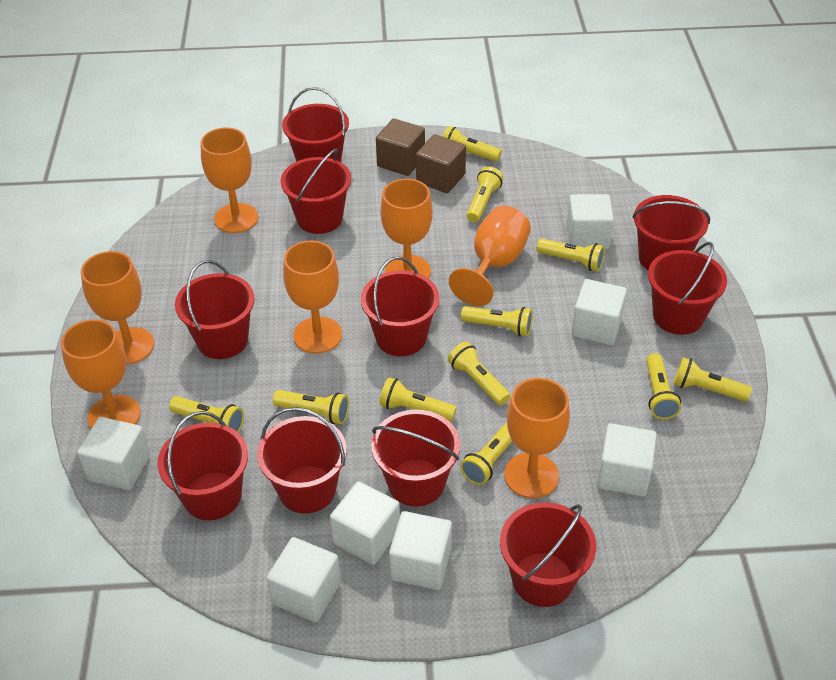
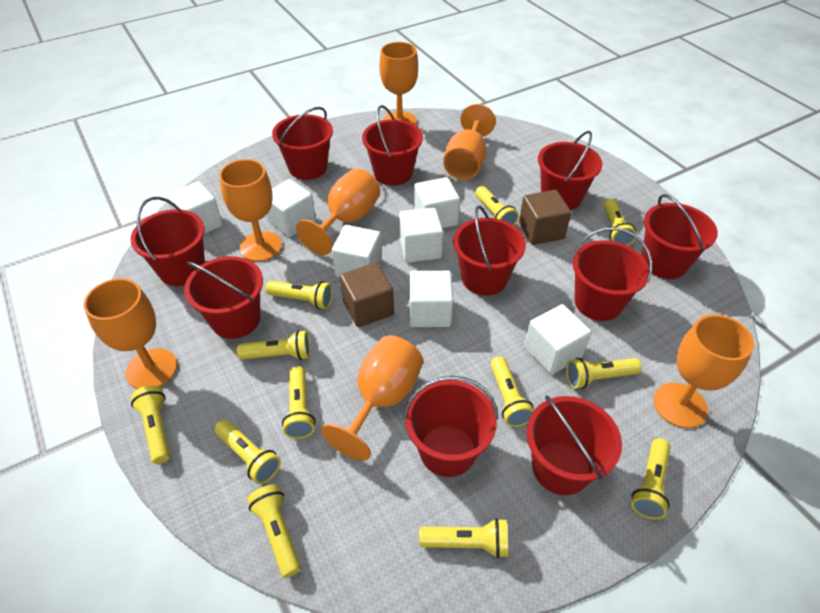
yellow flashlight: [169,396,244,433] [273,390,349,424] [379,377,457,422] [442,126,502,162] [448,342,510,405] [460,422,512,485] [461,306,533,337] [466,167,503,222] [537,239,605,271] [646,353,681,419] [673,357,752,402] = 11 -> [131,385,170,464] [214,419,281,484] [237,330,311,360] [247,484,301,578] [266,281,333,309] [282,366,316,439] [419,518,508,558] [475,186,519,225] [491,356,534,427] [566,358,642,389] [604,199,637,246] [631,438,671,519] = 12

